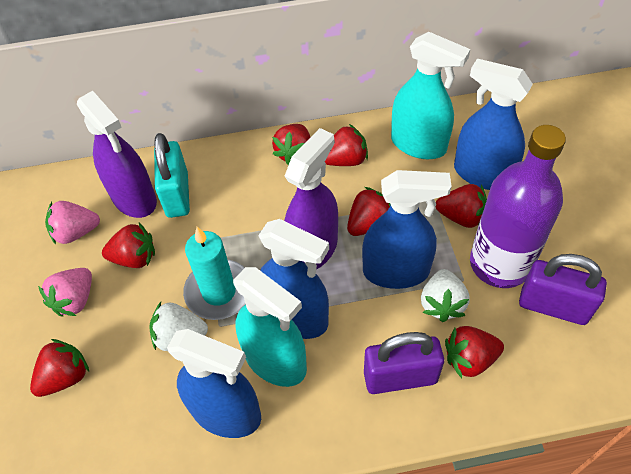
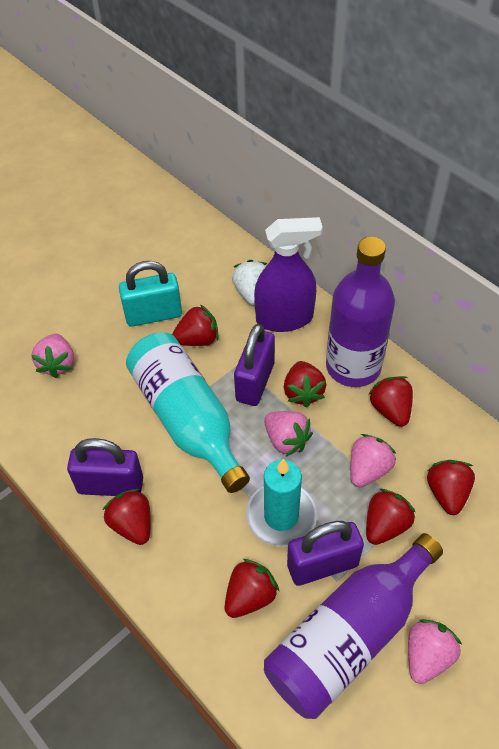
blue spray bottle: [167,329,261,438] [258,219,329,339] [362,170,452,289] [454,59,533,190] = 4 -> none = 0
pink strawberry: [38,268,92,317] [45,201,100,245] = 2 -> [31,334,74,378] [264,411,313,456] [350,434,396,487] [408,619,462,684] = 4
purple bottle: [470,125,566,288] = 1 -> [264,533,443,719] [326,237,395,387] = 2
purple padlock: [364,332,444,394] [519,254,607,325] = 2 -> [67,438,143,496] [234,324,275,406] [287,521,364,586] = 3
purple spray bottle: [77,91,157,218] [284,128,338,270] = 2 -> [254,217,323,332] = 1
turquoise bottle: none = 0 -> [126,332,250,493] = 1
turquoise spray bottle: [233,267,307,387] [391,32,470,159] = 2 -> none = 0
white strawberry: [149,302,208,351] [421,269,470,322] = 2 -> [232,260,267,305] = 1

